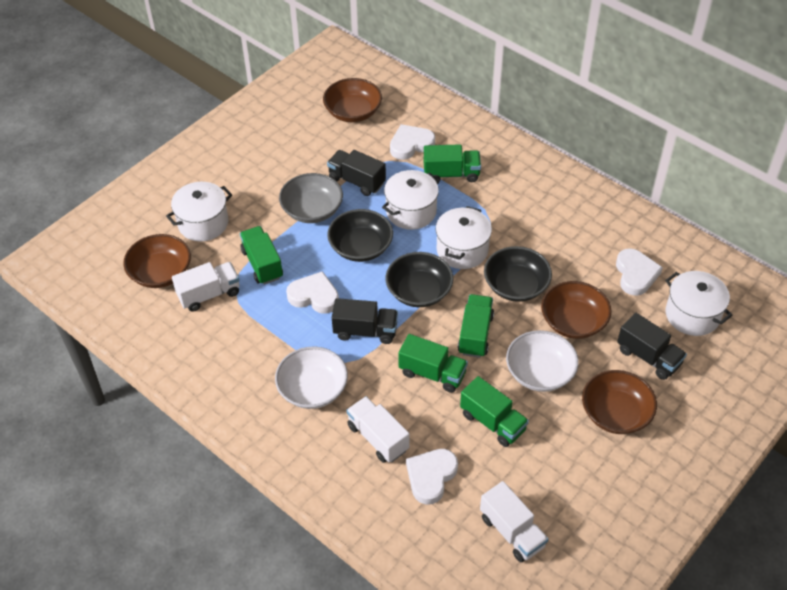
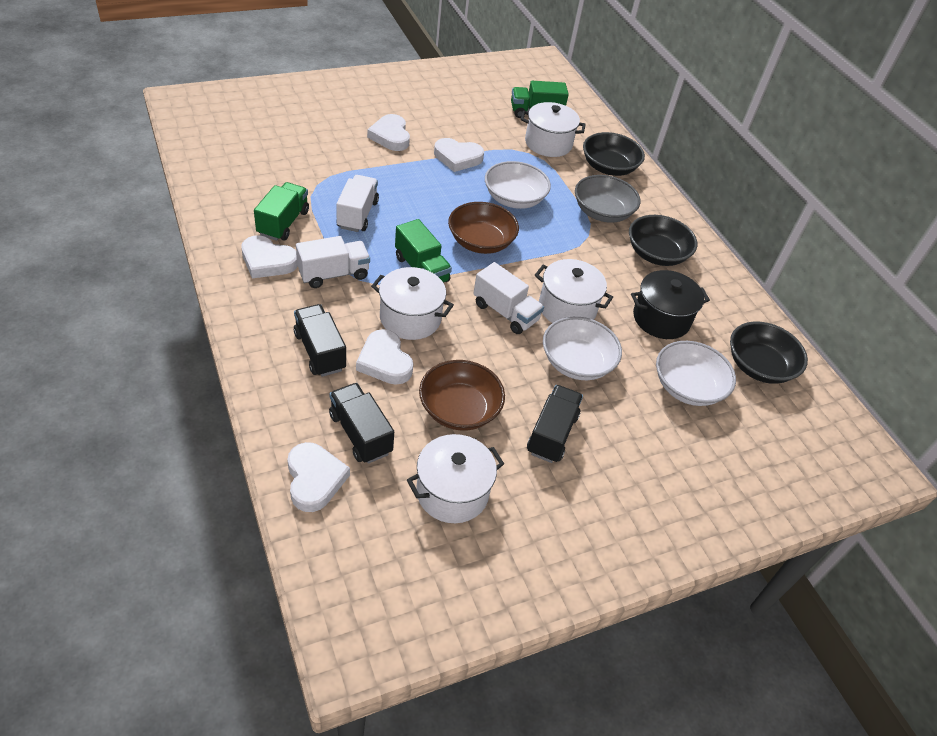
black pot: none = 0 -> [631,270,710,339] = 1
brown bowl: [123,234,191,288] [323,78,382,122] [541,281,612,339] [582,370,657,434] = 4 -> [419,360,505,431] [448,202,519,254] = 2
green truck: [240,226,283,285] [398,334,468,393] [424,144,481,182] [458,294,494,358] [460,376,529,447] = 5 -> [254,182,309,241] [395,219,452,283] [511,81,569,118] = 3
white bowl: [275,347,348,409] [506,330,579,392] = 2 -> [485,161,551,209] [543,317,622,380] [656,341,736,406] = 3
white heart: [286,271,339,314] [390,124,435,160] [406,449,458,505] [616,248,663,296] = 4 -> [241,235,298,278] [287,442,350,512] [356,329,413,385] [367,114,410,151] [434,138,484,172] = 5

